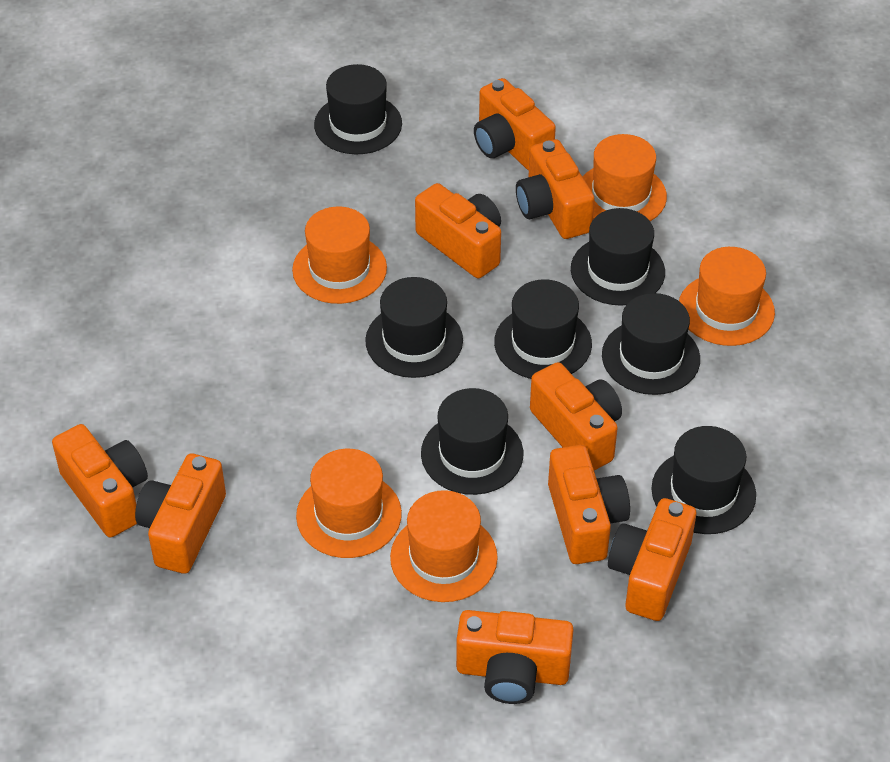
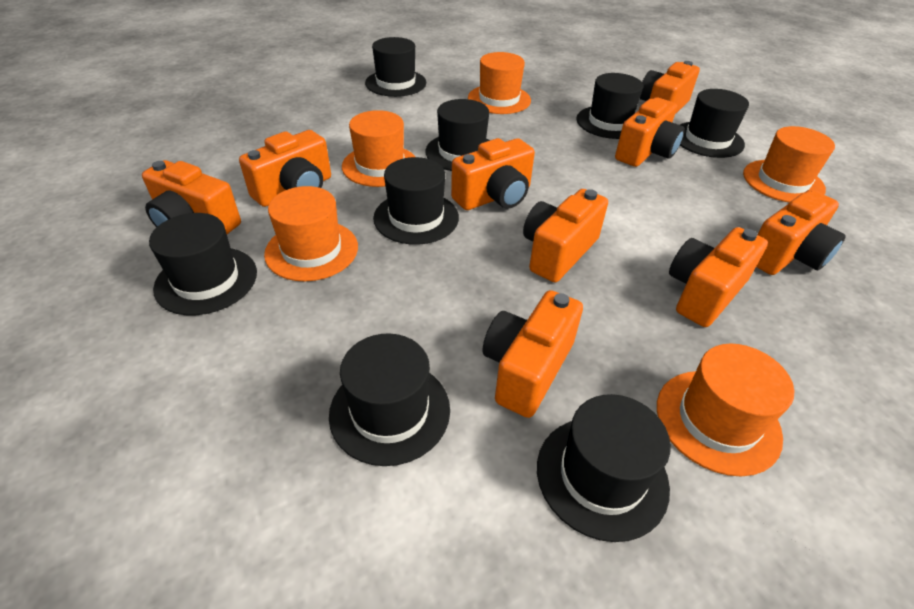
black hat: [314,64,402,154] [365,277,463,378] [421,388,523,495] [494,279,592,379] [571,208,665,306] [602,293,700,395] [651,426,756,534] = 7 -> [149,213,257,315] [329,333,450,466] [365,37,426,97] [373,157,459,245] [426,99,490,171] [537,394,671,542] [576,73,643,139] [680,89,749,158] = 8

